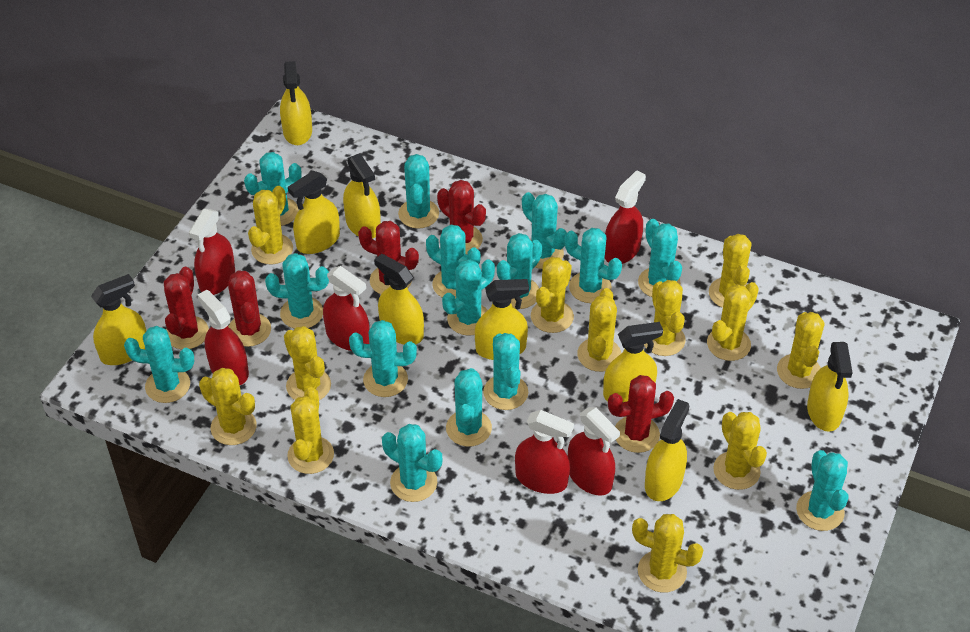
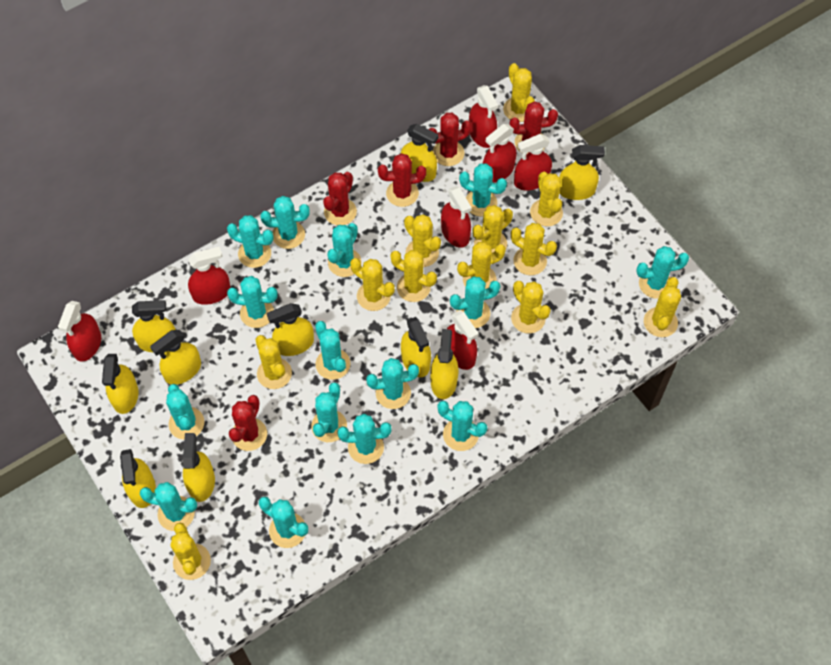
red spray bottle: [189,209,235,295] [197,290,249,385] [323,266,369,351] [515,410,574,494] [568,407,620,495] [605,170,646,264] = 6 -> [58,301,101,362] [188,247,231,305] [441,186,472,248] [447,310,479,370] [469,85,498,148] [483,124,516,183] [514,134,552,190] = 7
yellow spray bottle: [91,274,146,365] [280,61,312,145] [288,171,340,254] [343,153,381,238] [374,254,424,344] [475,279,529,360] [603,322,663,402] [645,399,689,501] [807,342,853,432] = 9 -> [102,354,138,414] [120,449,156,508] [132,300,176,352] [150,330,201,385] [183,433,215,502] [267,303,314,356] [401,124,439,182] [401,317,431,377] [430,329,458,399] [559,145,605,200] = 10

